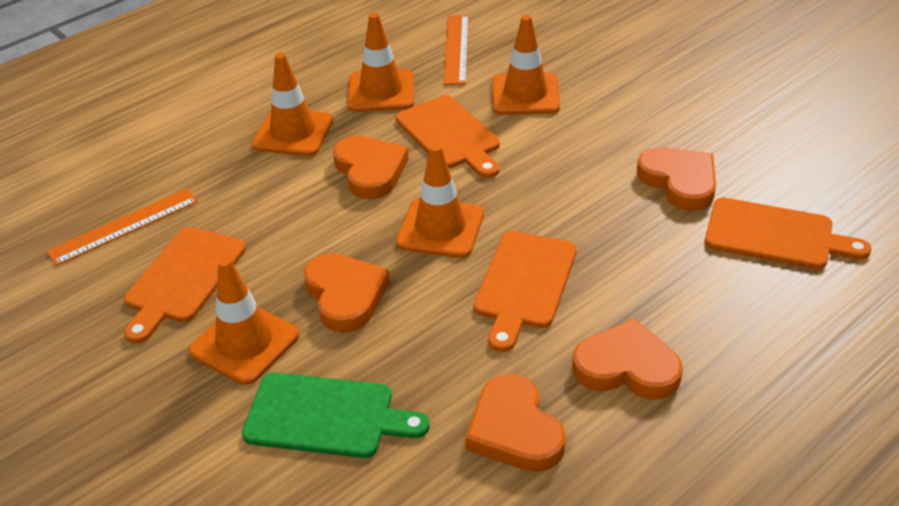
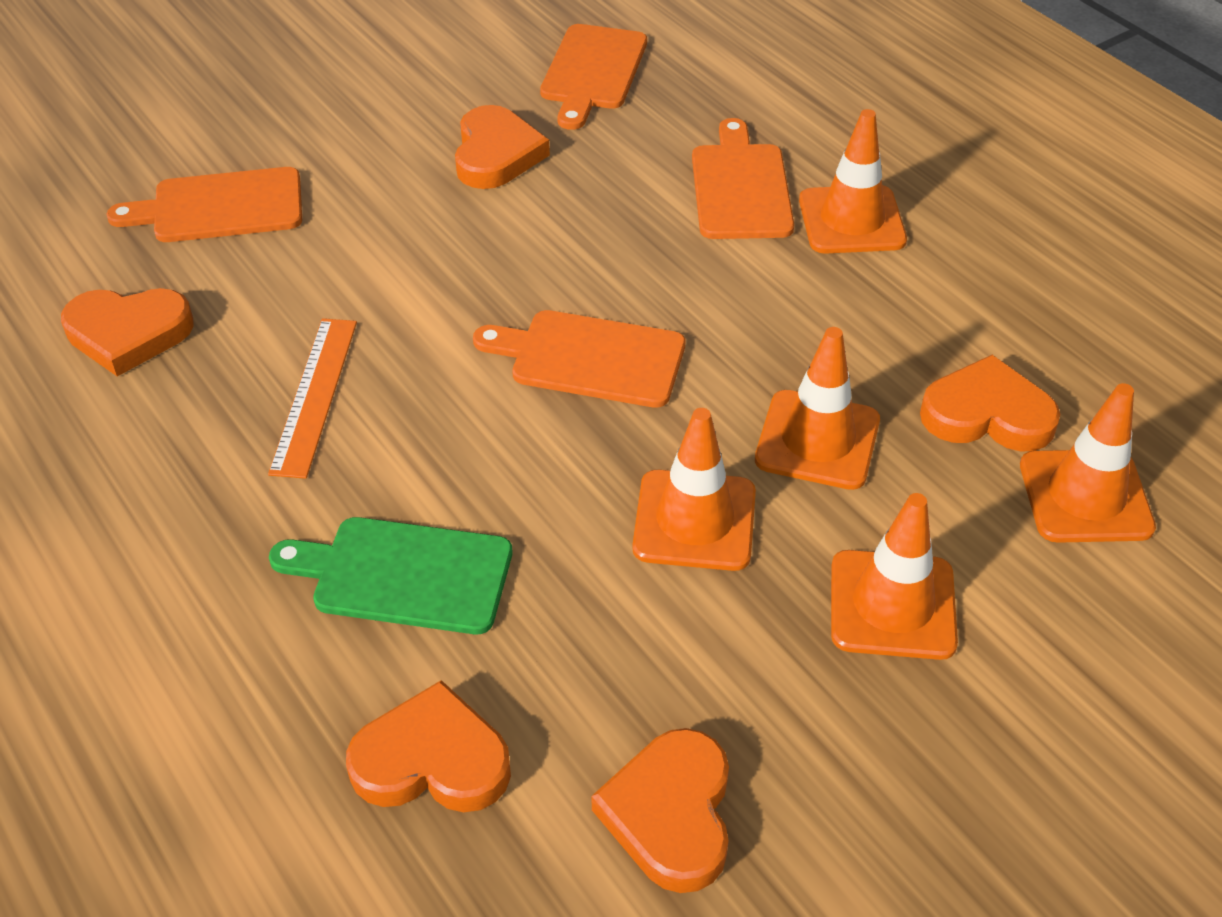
orange ruler: [46,189,198,266] [443,15,469,85] = 2 -> [268,318,357,479] = 1

